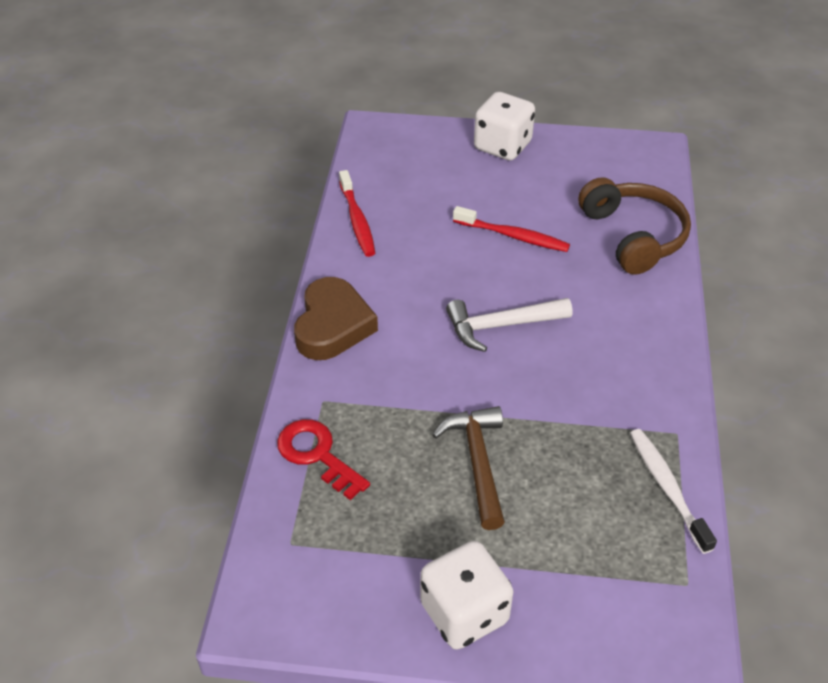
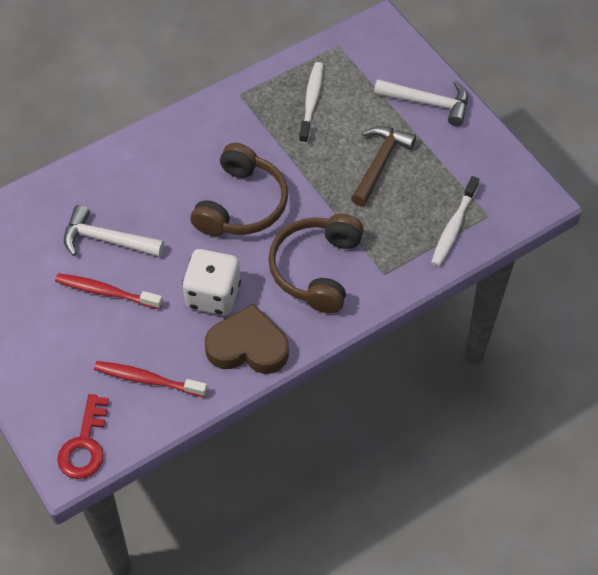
brown headphones: [578,177,691,275] = 1 -> [191,143,288,236] [268,214,364,313] = 2
white dice: [420,541,513,650] [474,92,535,160] = 2 -> [182,249,241,315] = 1
white hammer: [446,298,572,352] = 1 -> [64,205,165,257] [374,79,468,126] = 2
white toothbrush: [630,429,717,554] = 1 -> [299,62,323,144] [431,176,479,267] = 2

